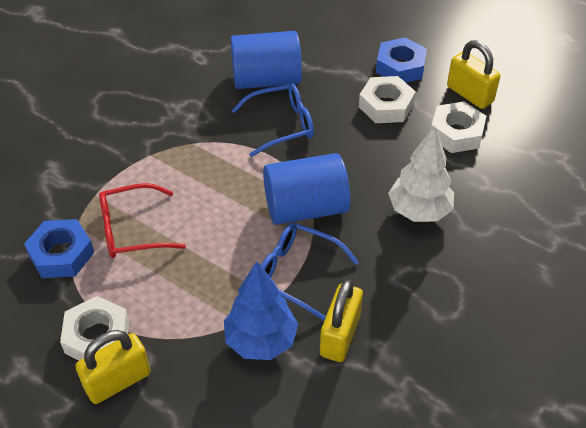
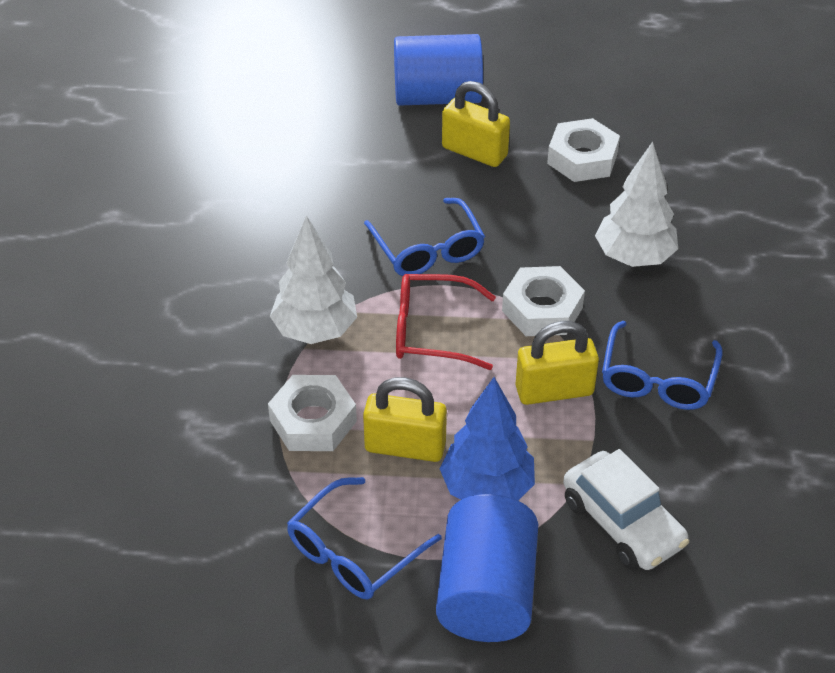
blue glasses: [231,83,314,157] [261,223,359,321] = 2 -> [287,477,442,599] [364,198,485,276] [602,321,722,410] = 3
blue nut: [24,219,94,278] [376,37,427,83] = 2 -> none = 0
white car: none = 0 -> [563,449,689,570] = 1
white tree: [388,126,454,222] = 1 -> [270,215,357,344] [595,142,678,267] = 2

